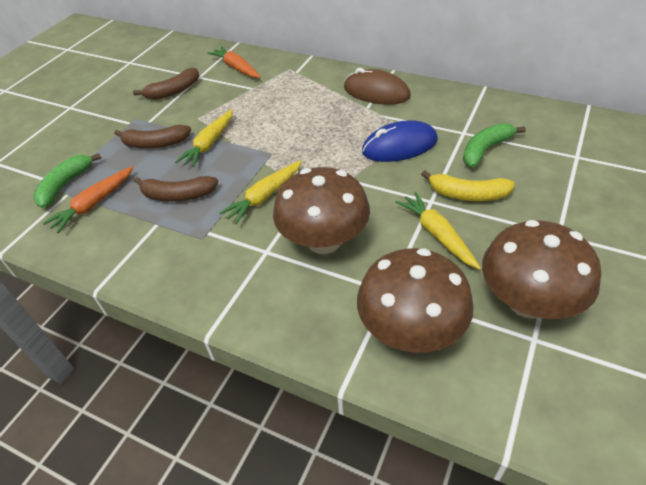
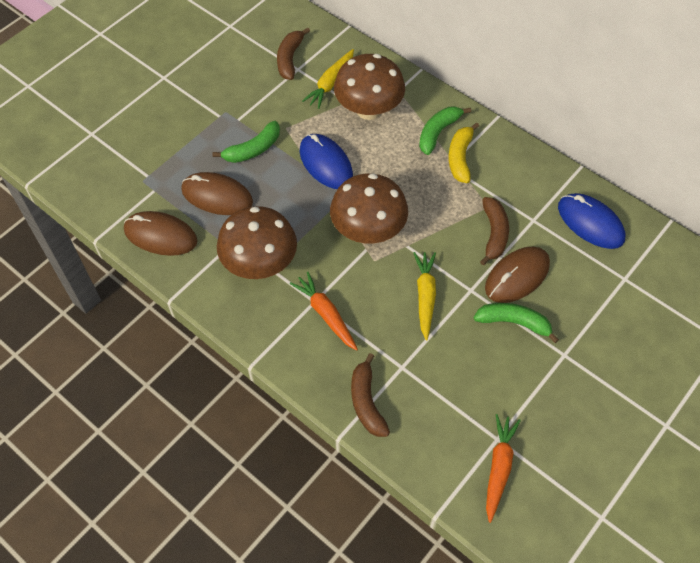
blue mouse: [362,120,438,162] = 1 -> [300,134,353,189] [558,193,625,249] = 2
brown mouse: [344,68,411,105] = 1 -> [124,211,198,256] [181,172,253,215] [485,247,550,303] = 3
green banana: [33,153,102,208] [463,123,526,168] = 2 -> [212,121,280,163] [419,107,471,155] [474,303,559,343] = 3
yellow carrot: [175,110,233,167] [219,161,302,224] [395,192,481,270] = 3 -> [302,49,354,109] [414,252,436,340] = 2

